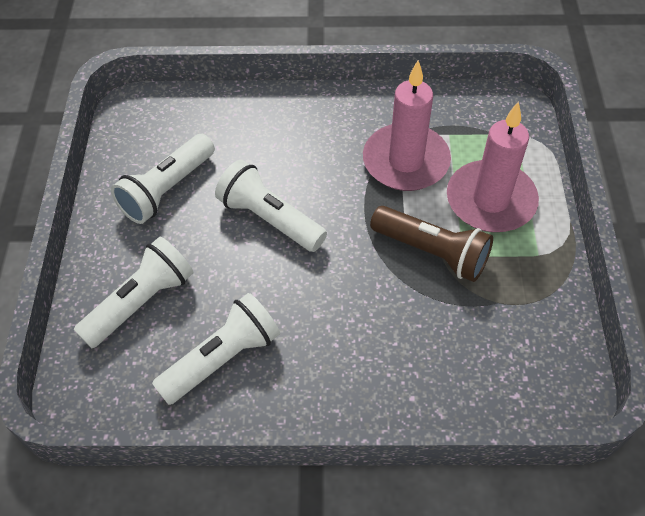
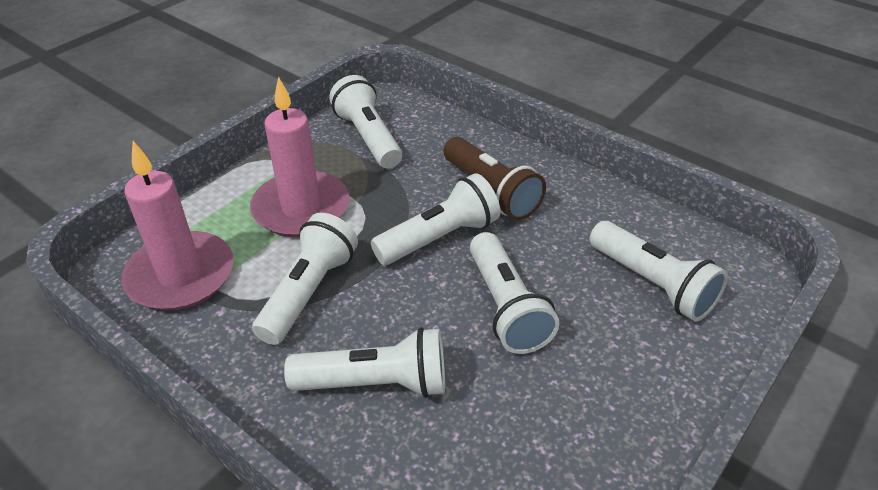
white flashlight: [74,236,193,348] [111,134,215,224] [152,293,280,405] [215,160,327,252] = 4 -> [252,213,358,345] [284,327,445,398] [329,75,402,169] [371,173,500,265] [470,232,559,354] [590,221,728,322] = 6

